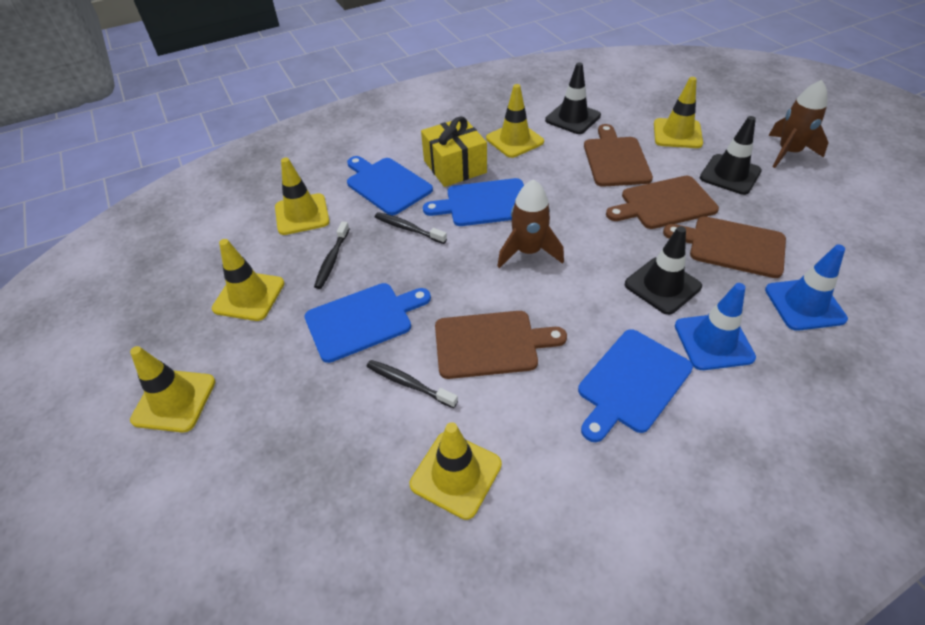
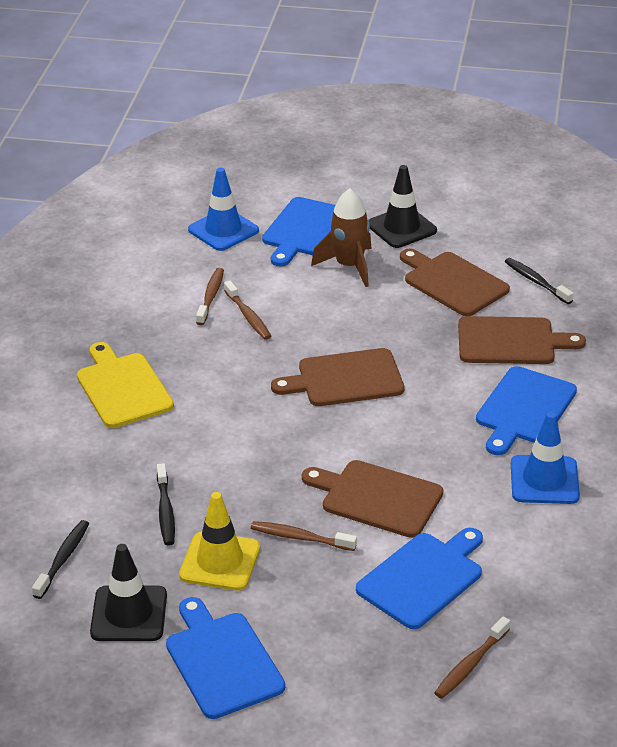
black traffic cone: [545,62,601,134] [625,226,702,315] [700,116,762,195] = 3 -> [90,544,167,641] [369,165,437,248] = 2
brown rocket: [497,179,564,268] [768,80,828,168] = 2 -> [311,189,371,287] = 1
brown toothbrush: none = 0 -> [196,268,224,325] [224,281,271,340] [251,521,357,551] [434,616,510,699] = 4
yellow cutting board: none = 0 -> [77,342,174,428] = 1
yellow gift: [421,116,487,187] = 1 -> none = 0
yellow traffic cone: [130,346,216,433] [212,239,285,321] [275,158,330,235] [410,422,502,520] [486,84,544,158] [654,77,703,148] = 6 -> [179,492,260,590] = 1

